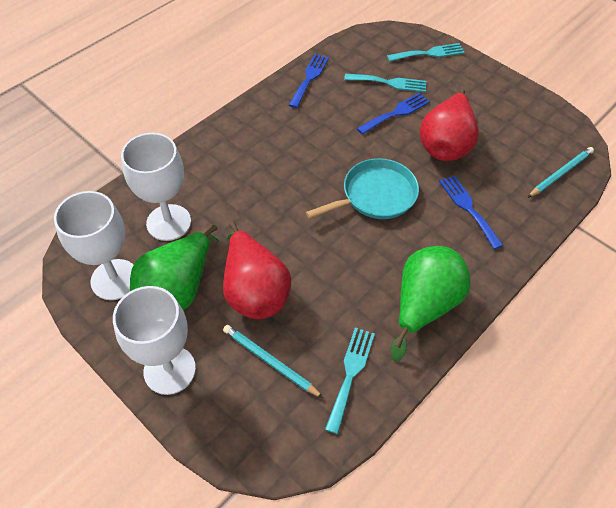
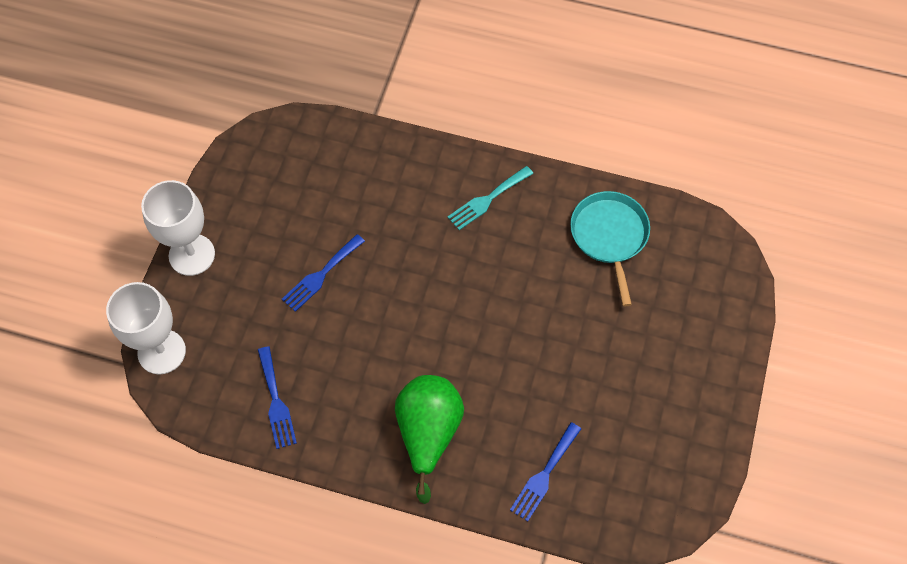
green pear: [130,225,219,310] [391,246,471,362] = 2 -> [395,375,464,504] = 1
red pear: [223,222,291,319] [420,89,479,161] = 2 -> none = 0
turquoise fork: [325,327,375,434] [344,74,426,92] [387,43,465,62] = 3 -> [447,166,533,230] = 1
turquoise pencil: [223,325,323,398] [528,147,594,198] = 2 -> none = 0
white goblet: [54,191,133,300] [113,286,196,395] [121,133,191,241] = 3 -> [106,282,186,375] [141,180,215,276] = 2

